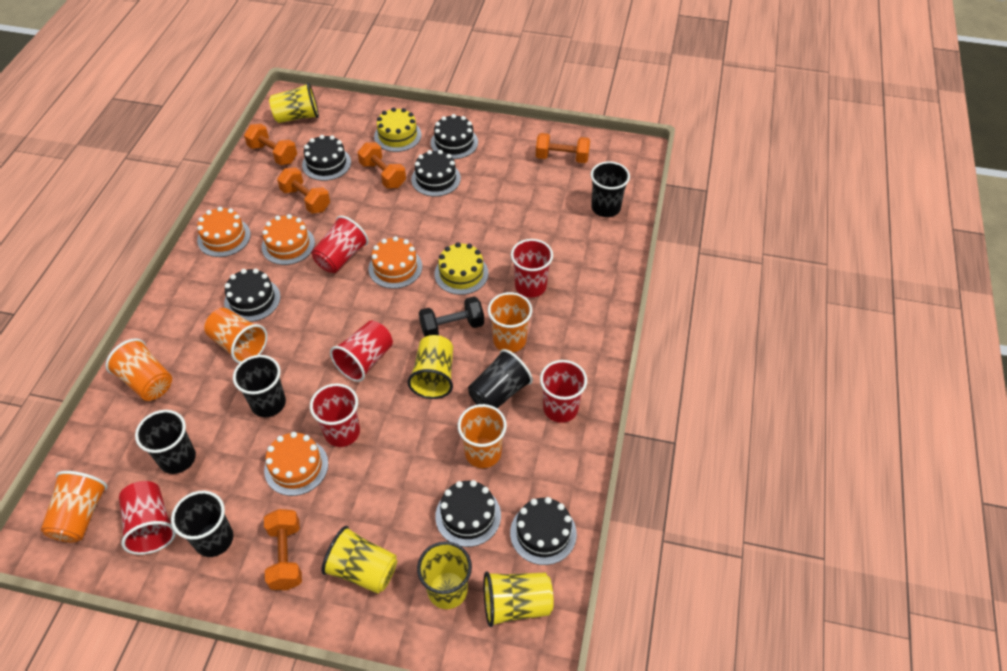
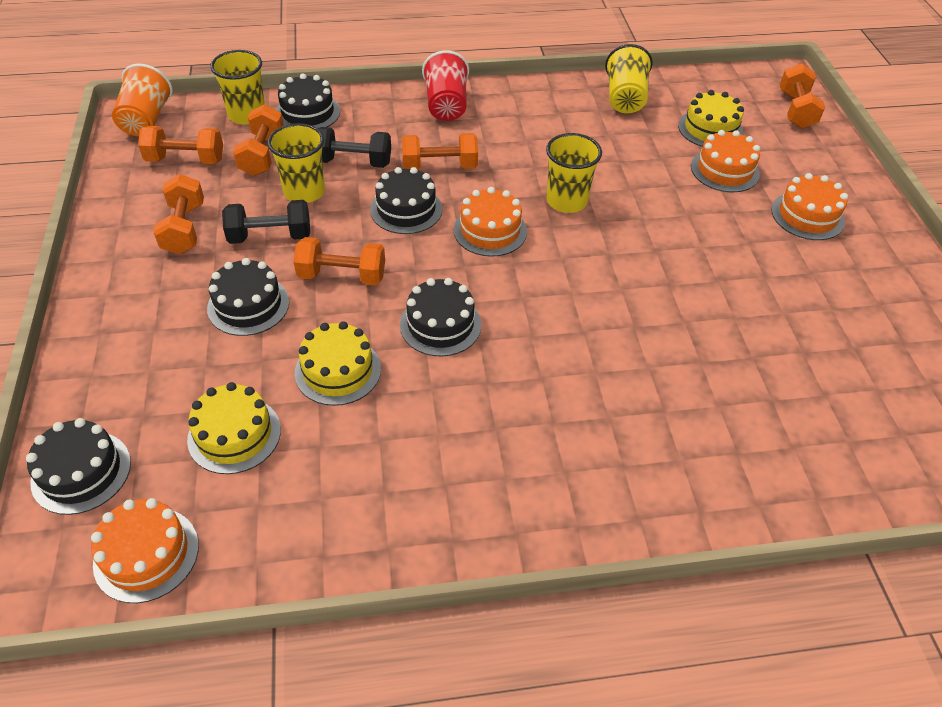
black cake: [224,268,281,322] [302,135,351,181] [411,150,461,197] [431,114,478,159] [435,480,501,547] [510,497,577,565] = 6 -> [26,418,131,515] [207,258,289,336] [276,74,340,128] [370,167,442,234] [400,278,481,356] = 5
black cup: [135,410,196,474] [171,491,233,557] [233,355,286,417] [468,349,533,408] [591,161,630,217] = 5 -> none = 0
black dumbbell: [419,296,484,337] = 1 -> [222,200,310,244] [317,127,391,168] = 2
orange cup: [41,471,108,542] [105,338,172,401] [204,308,268,363] [458,404,507,468] [488,292,532,352] = 5 -> [112,64,173,136] = 1
orange dumbbell: [244,124,297,165] [264,509,302,590] [277,167,330,214] [357,142,406,189] [536,133,590,163] = 5 -> [138,126,223,164] [153,174,204,254] [233,104,284,176] [293,237,385,285] [402,133,478,170] [780,63,825,128] = 6
red cup: [119,481,176,555] [310,383,360,447] [311,216,369,273] [330,321,393,382] [511,239,553,298] [540,360,587,423] = 6 -> [422,50,469,121] = 1
yellow cake: [374,107,422,152] [435,242,489,295] = 2 -> [187,382,281,474] [295,321,381,406] [678,90,744,147] = 3
yellow cup: [269,83,319,123] [321,526,397,594] [407,335,453,399] [417,541,472,609] [483,571,554,627] = 5 -> [210,50,265,125] [267,123,325,203] [546,133,602,213] [605,44,652,113] = 4

